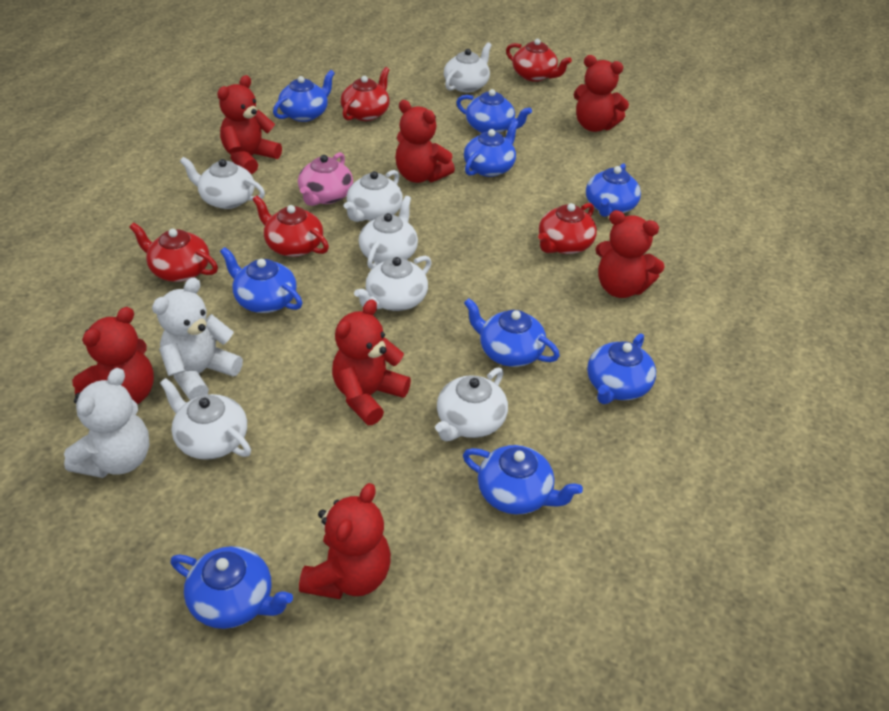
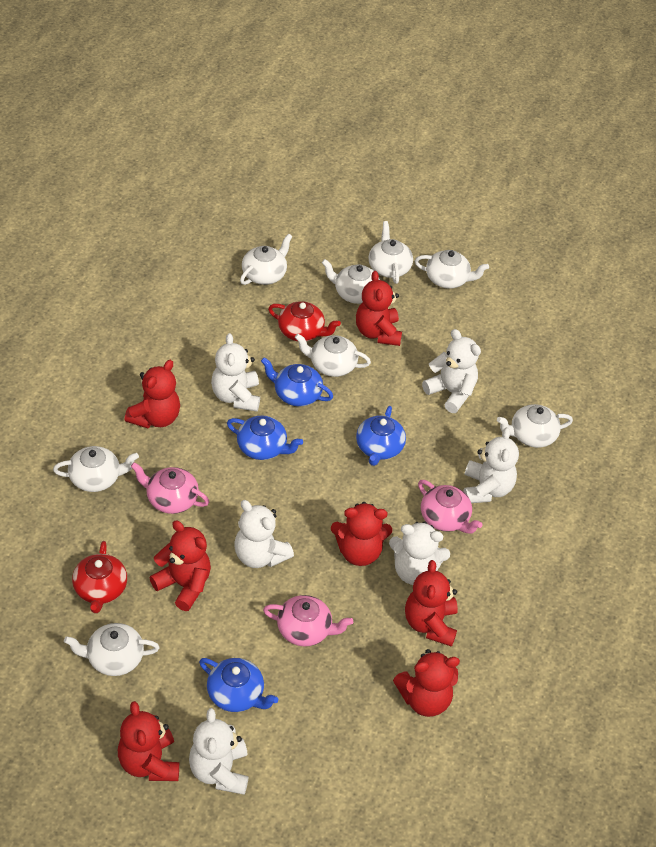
blue teapot: [171,546,293,629] [220,247,302,313] [273,70,335,122] [456,89,532,133] [463,445,583,514] [464,120,519,177] [464,298,560,367] [586,163,641,217] [587,333,656,404] = 9 -> [199,658,278,712] [227,416,303,460] [261,357,333,406] [356,406,406,466] = 4
pink teapot: [298,152,353,206] = 1 -> [131,462,209,514] [263,595,353,646] [418,480,482,534] = 3
red teapot: [129,223,218,282] [252,195,329,257] [341,67,390,121] [506,39,572,82] [538,203,597,254] = 5 -> [72,541,127,613] [268,301,341,341] = 2
white teapot: [160,378,251,460] [180,157,265,209] [344,170,403,222] [354,256,432,311] [359,196,418,269] [435,368,508,441] [444,42,492,92] = 7 -> [53,446,139,492] [64,623,159,676] [240,234,292,285] [295,334,371,377] [322,259,380,304] [369,221,413,284] [415,250,489,289] [497,404,573,448] = 8
white teddy bear: [64,368,150,478] [152,277,243,400] = 2 -> [189,708,249,795] [211,333,260,411] [234,500,294,568] [389,521,450,585] [422,329,481,413] [463,427,519,503] = 6

